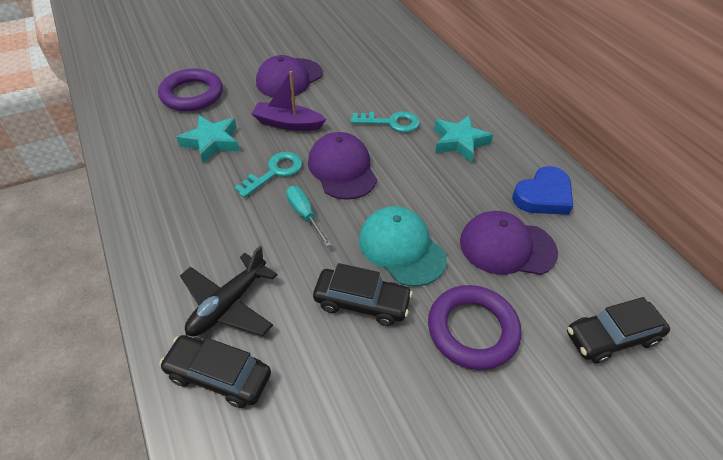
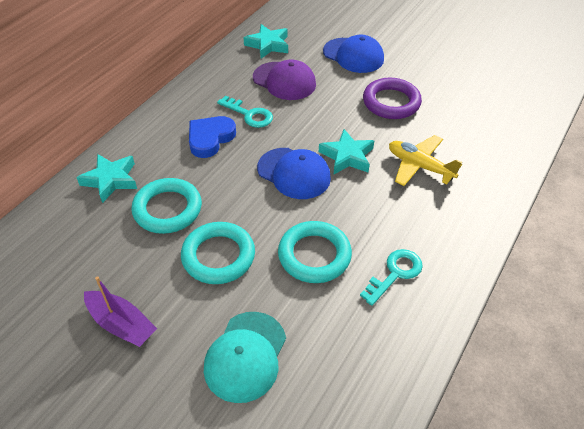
black car: [159,335,271,408] [313,263,413,326] [567,297,670,364] = 3 -> none = 0
black plane: [180,246,278,337] = 1 -> none = 0
blue cap: none = 0 -> [257,148,331,199] [323,35,384,73] = 2
purple cap: [256,55,323,97] [308,132,377,200] [460,211,558,275] = 3 -> [253,59,316,100] = 1
purple ring: [158,68,223,111] [428,285,521,370] = 2 -> [363,78,422,119] = 1
turquoise ring: none = 0 -> [131,178,202,234] [181,222,255,284] [278,221,352,283] = 3
turquoise screwdriver: [286,186,331,247] = 1 -> none = 0
turquoise star: [177,115,239,164] [434,115,493,163] = 2 -> [76,154,137,203] [243,24,288,59] [319,129,374,175] = 3
yellow plane: none = 0 -> [389,135,462,186] = 1

